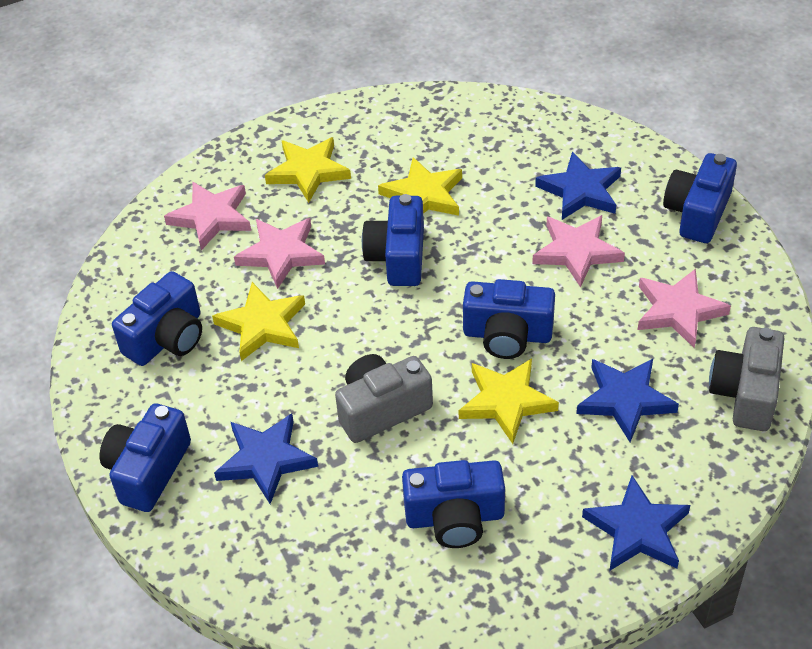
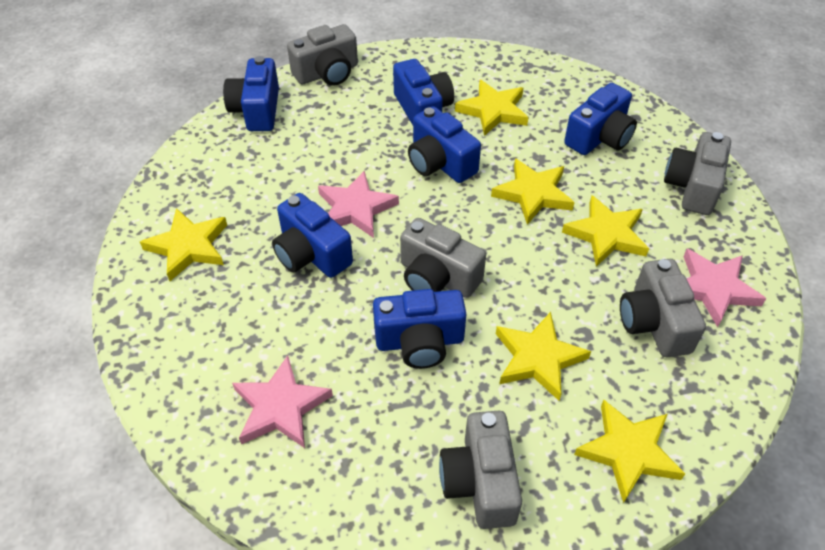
blue star: [214,413,318,504] [535,152,621,220] [577,359,679,442] [582,475,690,571] = 4 -> none = 0
grey camera: [335,354,433,443] [709,327,784,431] = 2 -> [287,24,358,86] [400,218,486,298] [439,411,522,529] [620,259,706,357] [664,132,731,215] = 5
pink star: [164,181,251,250] [234,218,325,289] [532,215,625,287] [638,269,731,348] = 4 -> [232,355,333,448] [318,171,399,238] [683,249,766,327] = 3
yellow star: [212,282,305,361] [265,137,351,203] [378,157,462,216] [459,358,559,444] = 4 -> [140,208,227,281] [455,80,529,136] [491,158,575,225] [496,312,591,401] [562,195,649,267] [574,400,685,503] = 6

